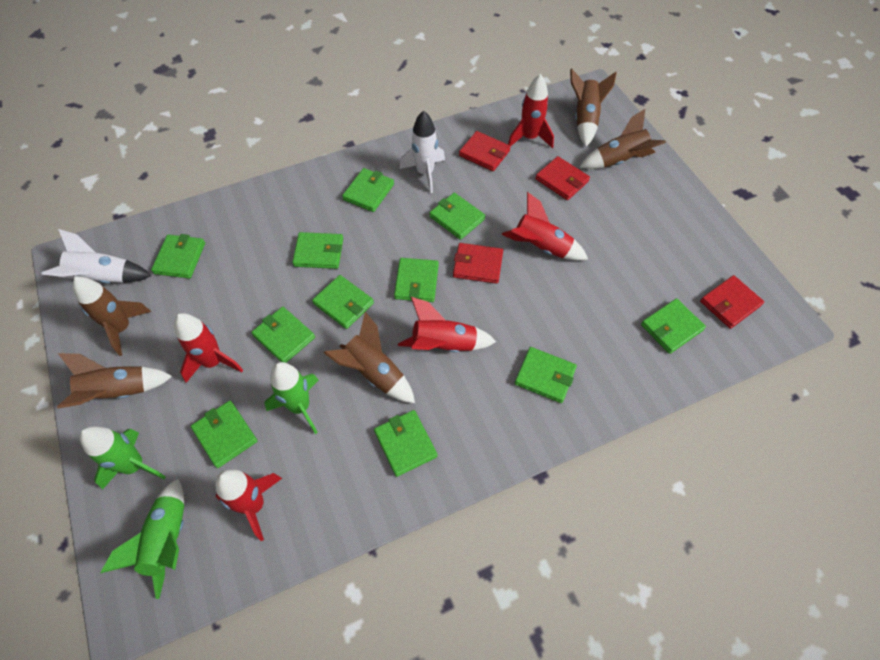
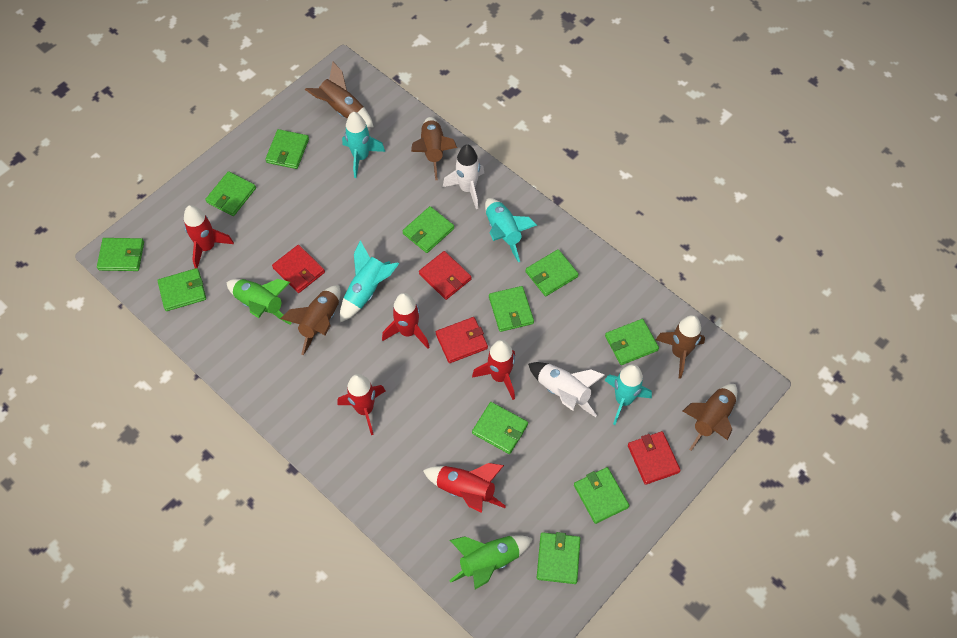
green rocket: [80,426,166,490] [101,479,184,599] [265,362,319,434] = 3 -> [226,279,292,325] [449,535,533,589] = 2
turquoise rocket: none = 0 -> [340,240,399,322] [342,112,386,178] [485,198,537,262] [604,364,652,425] = 4

